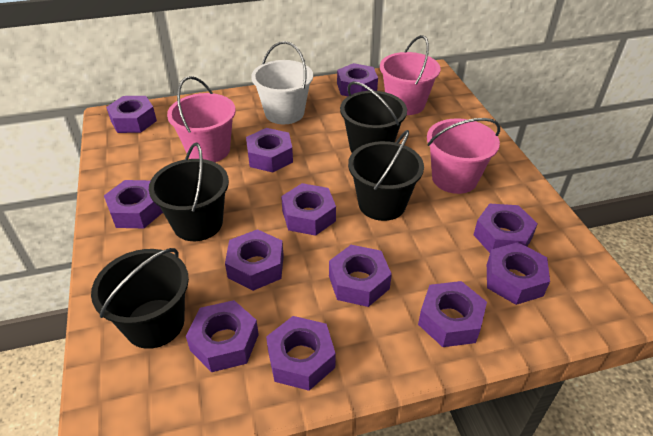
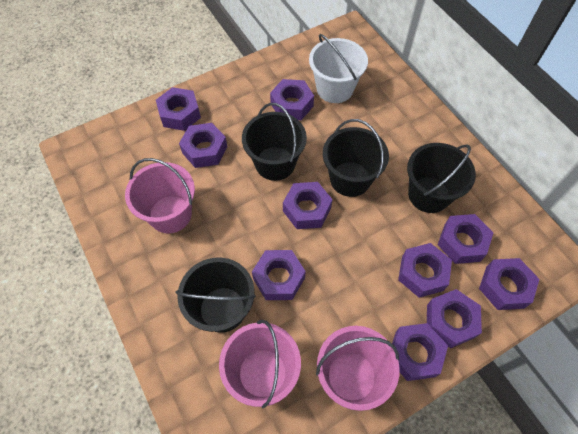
purple nut: [104,180,163,228] [106,96,157,133] [186,300,259,372] [225,229,284,291] [246,128,293,172] [266,316,336,391] [281,183,336,236] [329,245,392,307] [337,63,378,96] [418,281,487,347] [474,203,538,253] [487,242,550,305] = 12 -> [156,87,201,131] [179,123,227,168] [252,250,306,300] [270,79,314,120] [283,182,332,229] [392,323,448,381] [398,243,452,298] [427,289,482,348] [438,214,493,264] [479,258,539,310] = 10

